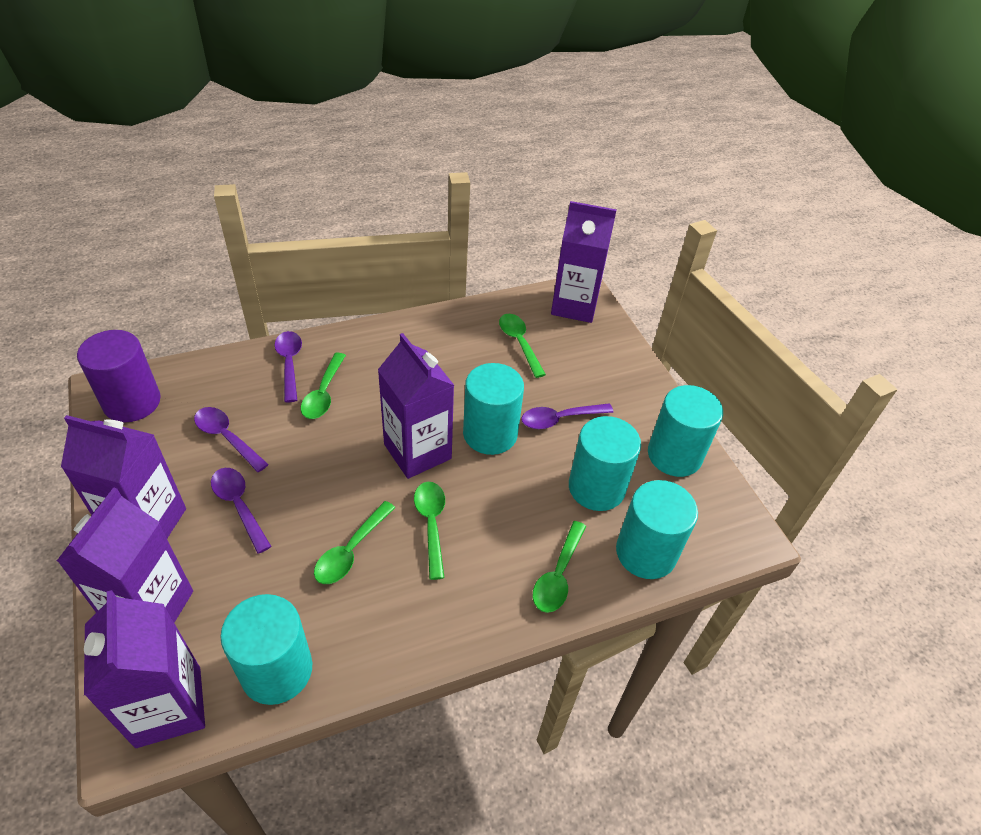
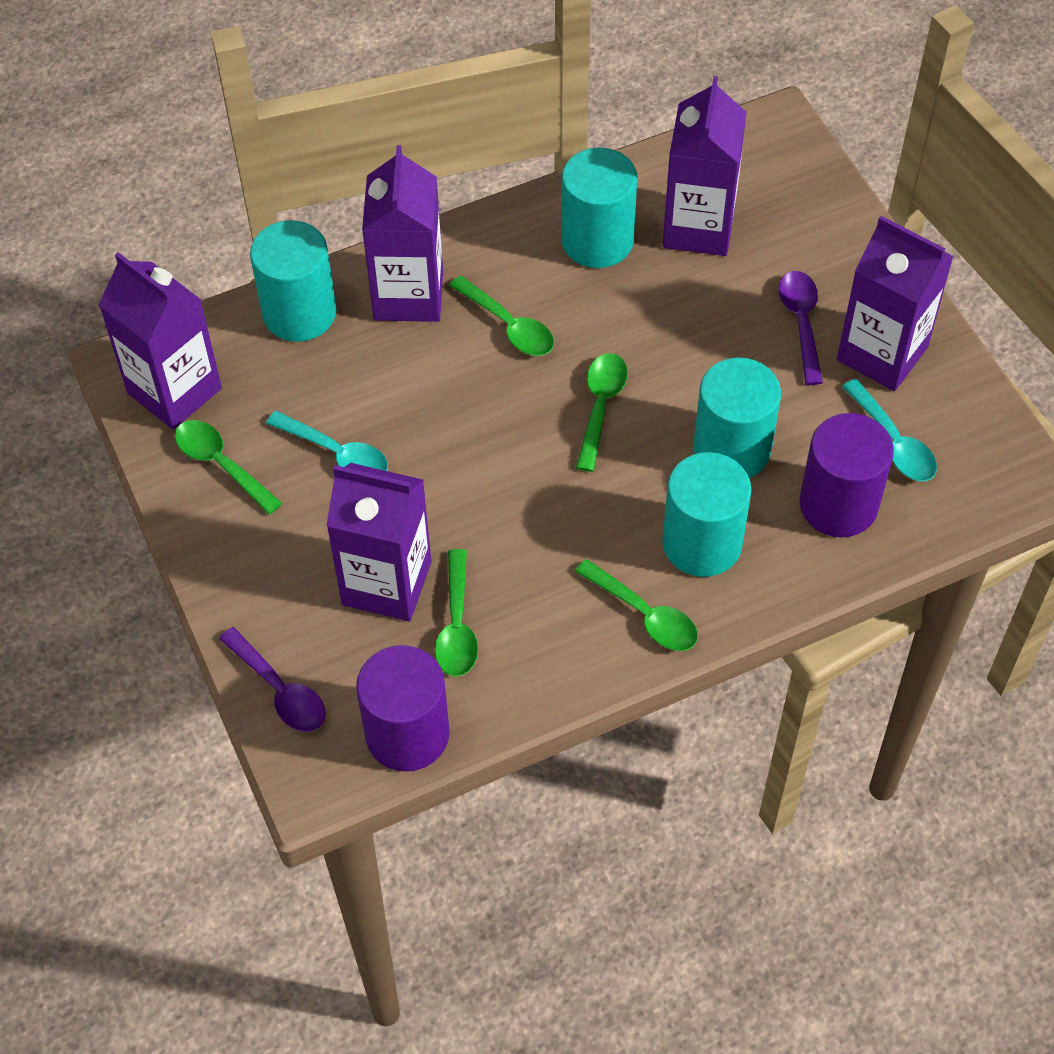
purple cylinder: [77,330,161,422] = 1 -> [356,645,450,772] [799,413,894,537] = 2
purple spoon: [194,407,269,472] [211,468,272,554] [275,331,302,402] [521,403,614,429] = 4 -> [219,627,326,732] [779,271,823,385] = 2
turquoise cylinder: [220,594,312,705] [463,363,524,455] [569,416,641,511] [616,480,698,579] [648,385,723,477] = 5 -> [250,220,337,342] [561,147,637,268] [662,452,752,577] [693,357,781,478] = 4
turquoise spoon: none = 0 -> [266,411,388,471] [842,379,937,482] = 2

